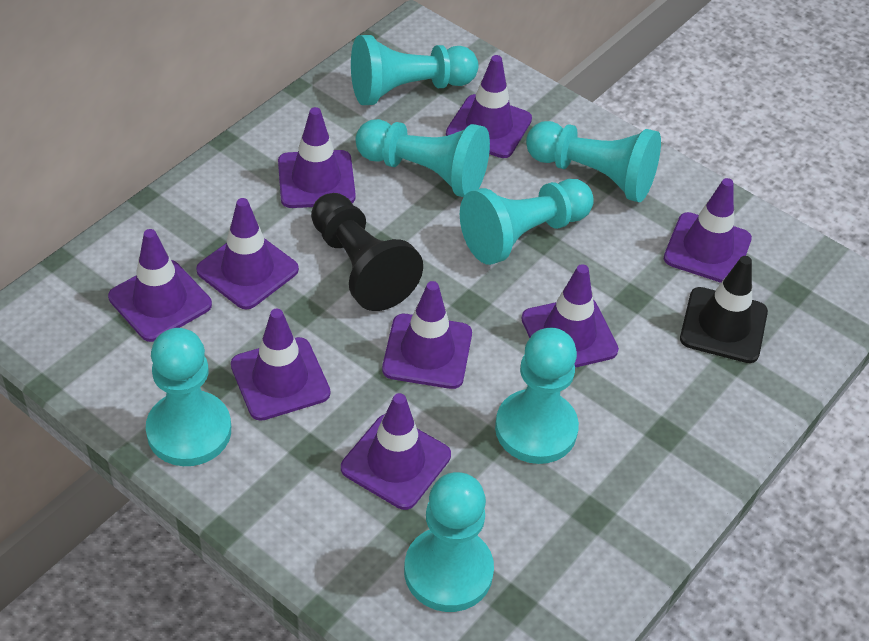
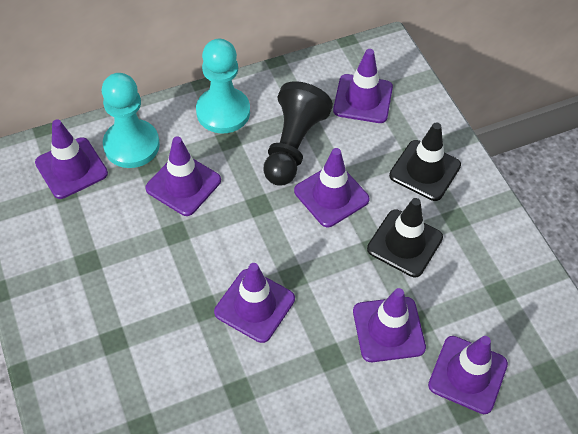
black traffic cone: [680,256,768,363] = 1 -> [367,198,443,277] [389,122,461,201] = 2
purple traffic cone: [108,229,212,342] [196,198,299,310] [231,309,330,421] [278,107,356,208] [341,393,451,510] [382,281,472,389] [446,55,532,158] [521,264,619,368] [664,178,752,283] = 9 -> [35,119,108,199] [146,136,221,216] [214,263,295,343] [294,148,369,227] [333,49,393,123] [353,288,426,362] [428,336,508,414] = 7
turquoise pawn: [146,328,231,466] [351,35,478,105] [355,119,490,197] [404,472,494,612] [460,179,594,265] [495,328,579,464] [526,121,661,202] = 7 -> [102,73,160,168] [196,39,250,133] = 2

